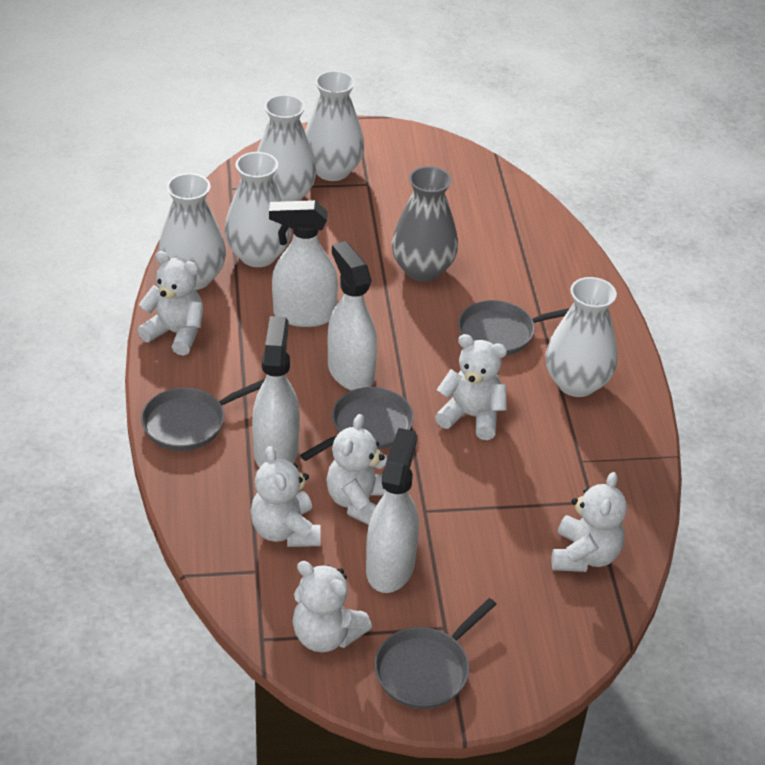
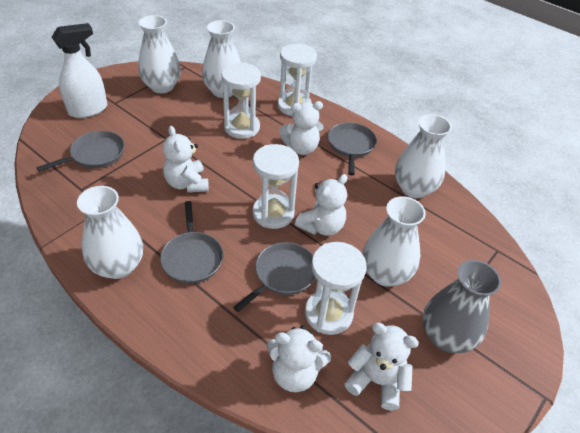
white hourglass: none = 0 -> [222,63,261,139] [253,144,299,229] [278,44,317,116] [305,242,367,335] = 4
white spray bottle: [252,316,300,468] [269,200,338,327] [328,241,377,391] [366,428,419,593] = 4 -> [52,23,107,118] = 1
white teddy bear: [138,251,203,356] [250,446,321,547] [292,561,372,652] [326,414,387,525] [435,334,507,440] [552,472,627,572] = 6 -> [163,126,209,192] [267,325,331,392] [279,101,323,155] [295,174,347,236] [345,323,419,411] = 5

